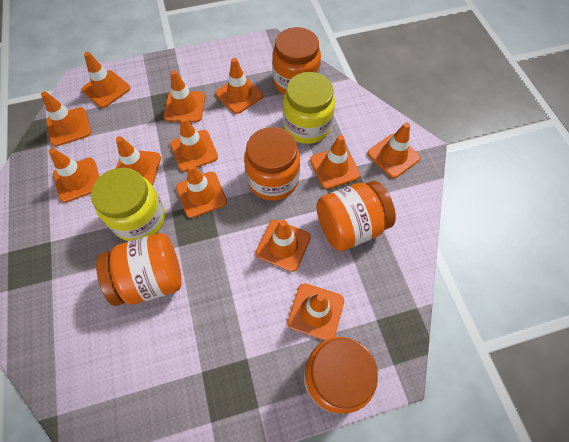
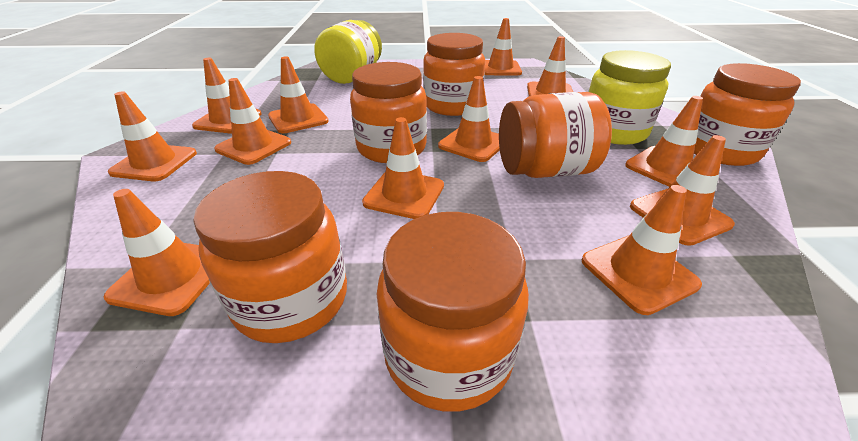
orange jar: [96,233,182,306] [244,127,300,200] [272,27,321,94] [304,337,378,414] [316,181,396,251] = 5 -> [193,171,347,343] [350,62,427,163] [376,212,529,412] [423,33,485,116] [499,92,612,178] [694,63,801,166] = 6

